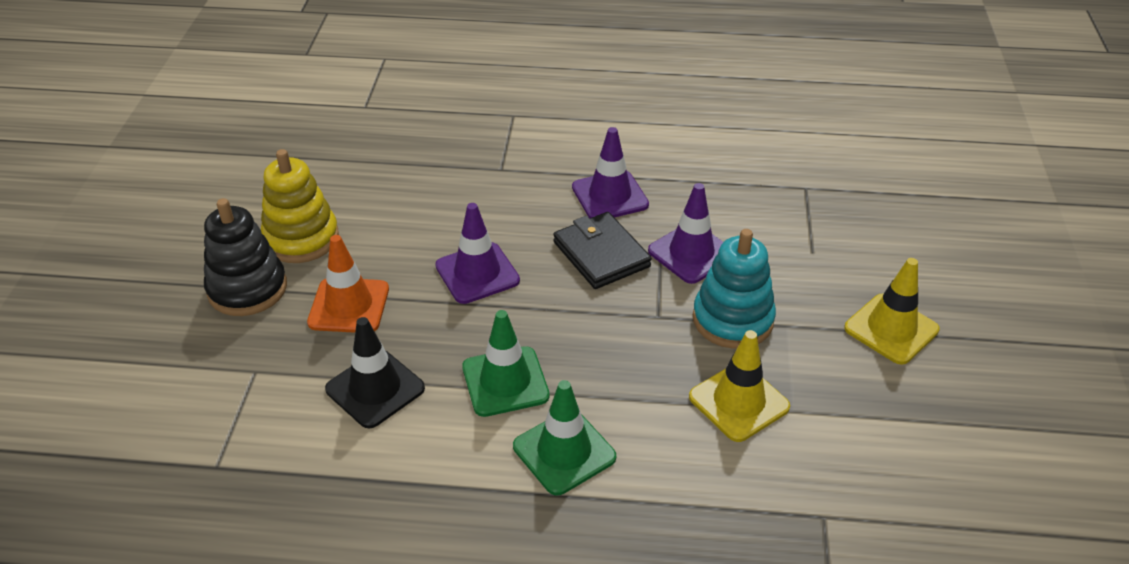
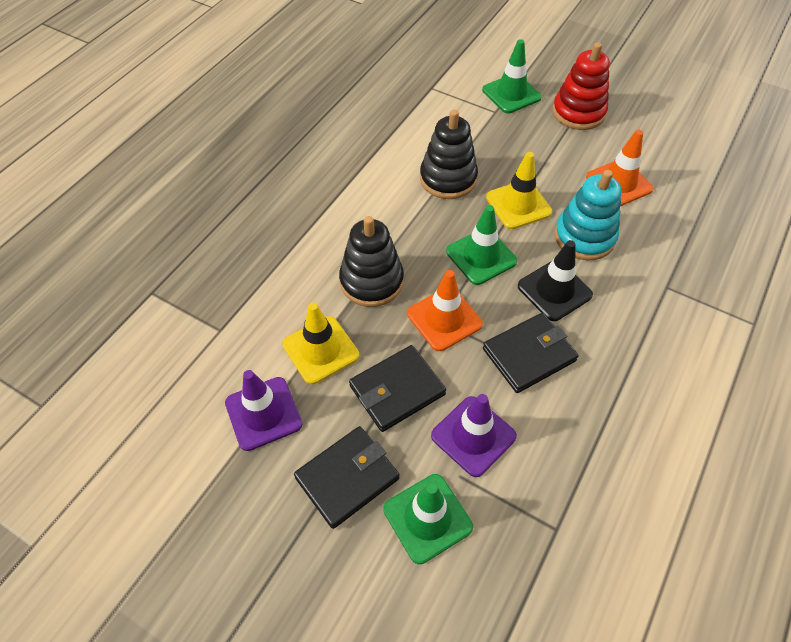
black stacking toy: [204,198,287,316] = 1 -> [339,216,404,307] [420,110,478,199] = 2
black wallet: [553,212,652,289] = 1 -> [294,426,399,529] [349,345,446,432] [483,313,579,393] = 3
green traffic cone: [462,310,550,417] [513,380,616,495] = 2 -> [383,474,473,564] [446,205,517,285] [482,39,542,113] = 3
orange traffic cone: [307,235,389,333] = 1 -> [407,270,483,351] [586,130,654,206] = 2
purple traffic cone: [435,203,520,304] [572,127,649,218] [648,183,723,284] = 3 -> [225,370,302,451] [431,394,517,477] = 2
red stacking toy: none = 0 -> [553,42,610,130] = 1
yellow stacking toy: [261,149,339,263] = 1 -> none = 0

